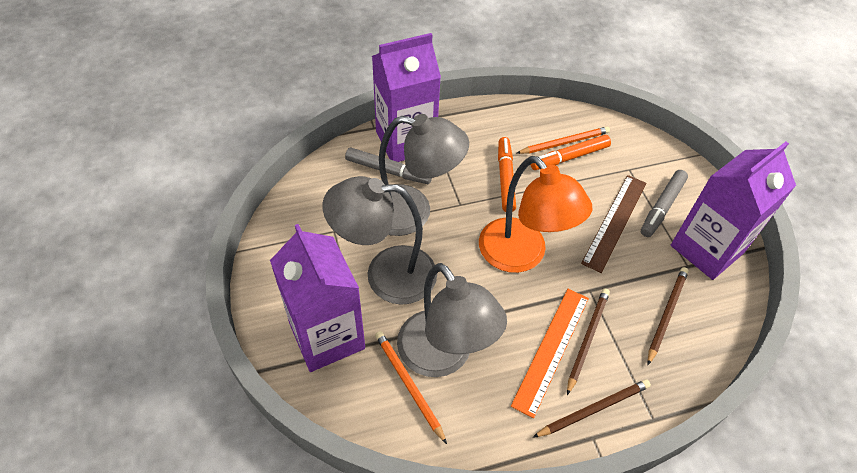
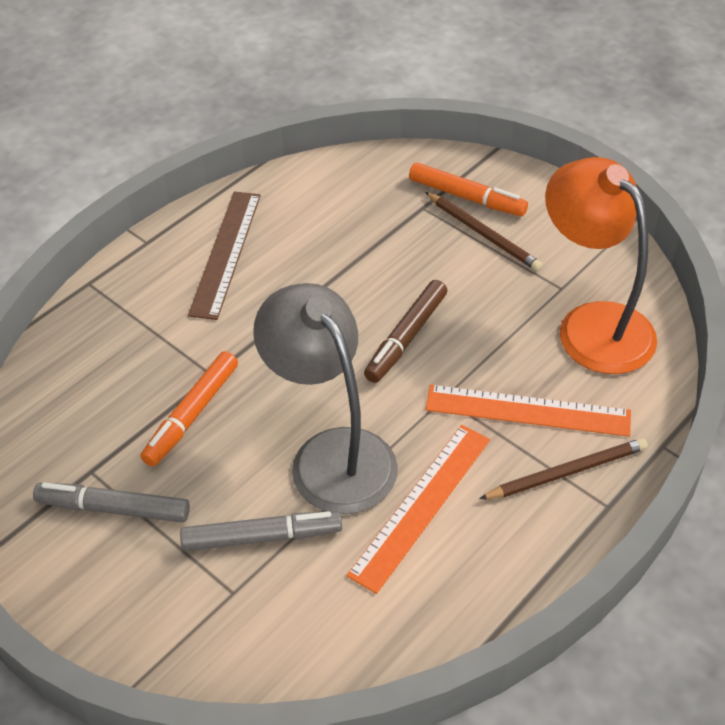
brown marker: none = 0 -> [364,280,447,383] = 1
brown pencil: [533,379,651,438] [567,289,610,395] [647,267,689,365] = 3 -> [425,192,543,271] [479,438,648,499] = 2
grey lamp: [323,176,437,305] [379,114,469,236] [397,263,507,377] = 3 -> [253,283,398,514] = 1
orange pencil: [375,331,447,444] [517,126,610,154] = 2 -> none = 0
orange ruler: [511,289,589,418] = 1 -> [347,425,490,594] [426,385,631,437] = 2
purple carton: [270,224,365,372] [372,33,441,162] [671,142,796,280] = 3 -> none = 0

